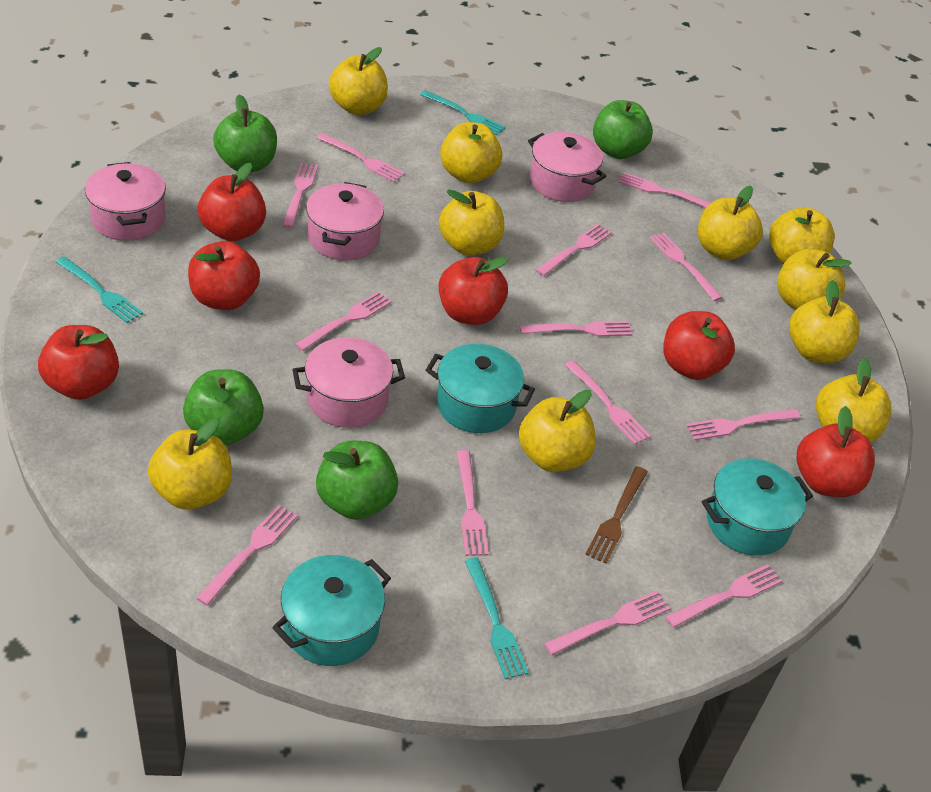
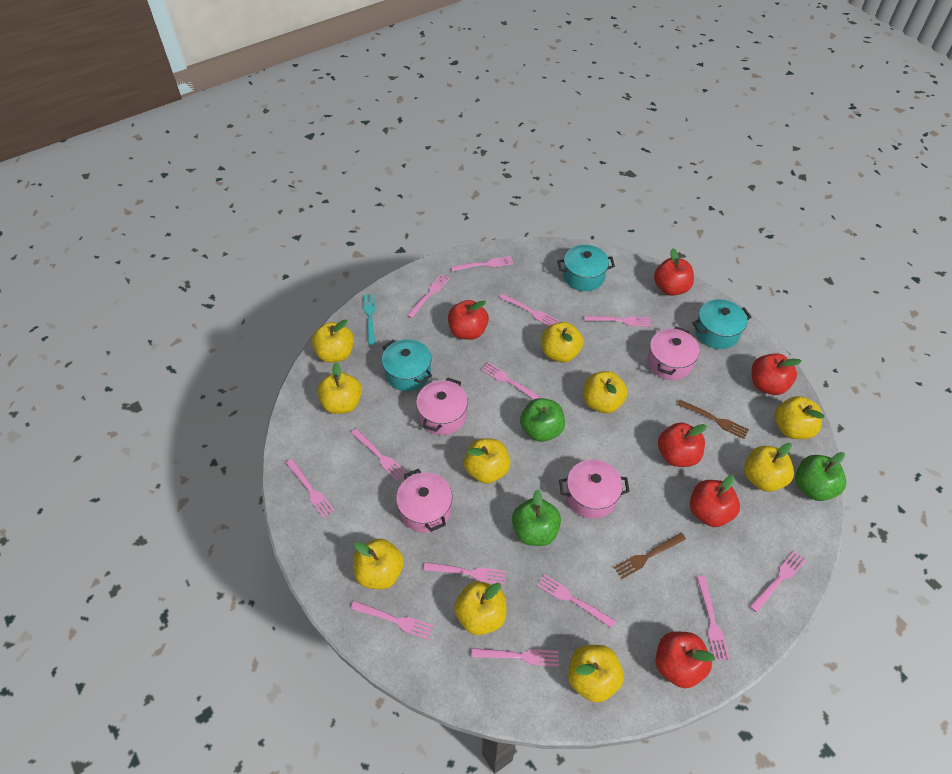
brown fork: [585,466,648,564] = 1 -> [614,533,686,579] [677,400,749,439] = 2
green apple: [183,369,264,445] [213,94,277,172] [316,441,398,520] [593,100,653,159] = 4 -> [512,489,561,546] [520,398,565,442] [795,452,846,501] = 3
turquoise fork: [56,256,143,323] [420,90,505,135] [465,557,529,679] = 3 -> [363,294,375,345] = 1

